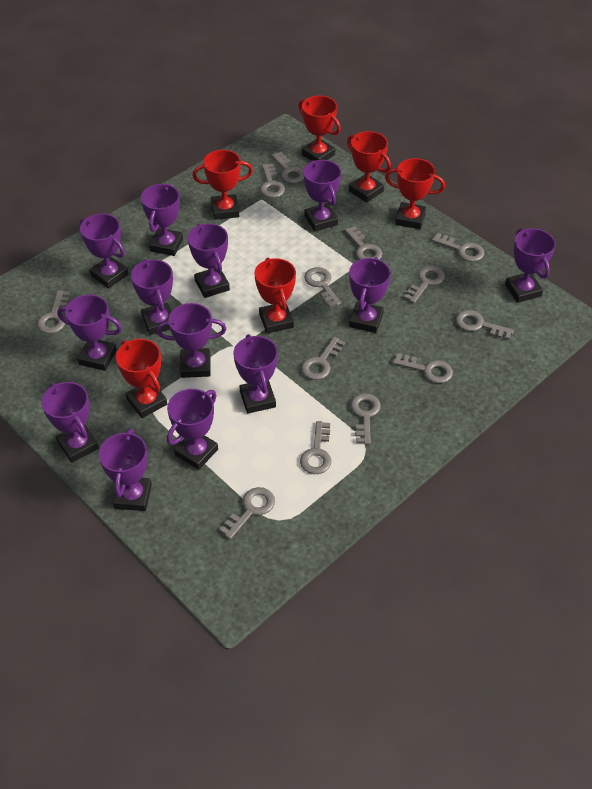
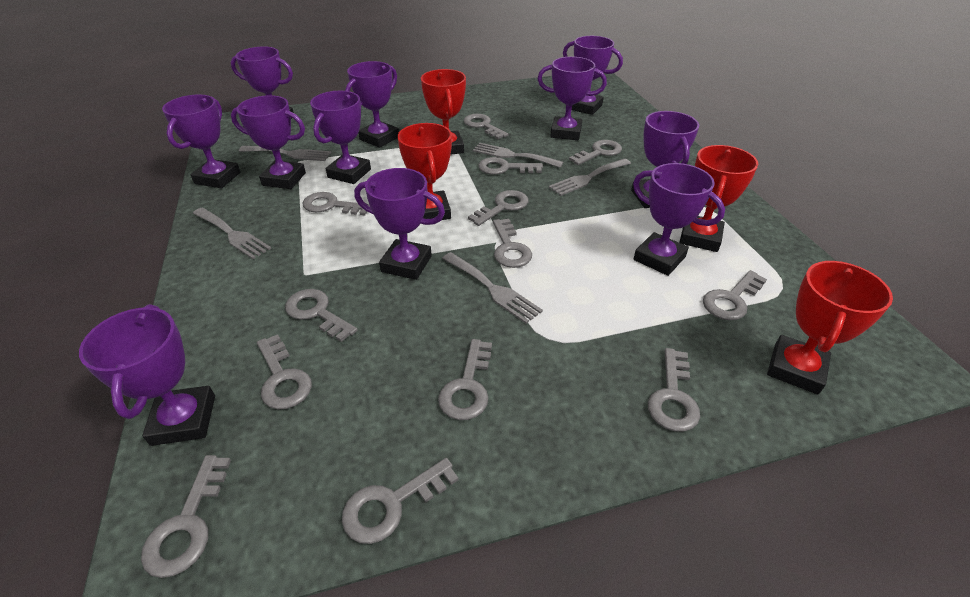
grey fork: none = 0 -> [193,208,271,259] [239,146,331,161] [442,252,543,324] [473,143,563,168] [549,158,631,196] = 5
purple trophy: [41,382,99,463] [57,294,122,371] [80,214,128,289] [98,429,152,511] [131,259,173,335] [141,184,183,256] [156,303,226,378] [167,389,218,470] [188,223,230,298] [233,334,278,414] [303,160,341,232] [349,257,391,333] [505,228,556,303] = 13 -> [79,304,215,446] [162,94,240,188] [231,46,294,119] [231,95,306,189] [310,91,371,184] [345,61,399,148] [354,168,445,280] [538,57,607,140] [563,36,623,115] [631,111,699,208] [633,163,725,276] = 11
red trophy: [116,339,167,418] [192,150,253,220] [254,258,296,334] [298,96,341,161] [347,131,391,203] [385,158,445,229] = 6 -> [397,123,452,220] [421,69,466,154] [679,145,758,252] [767,261,893,395] = 4

